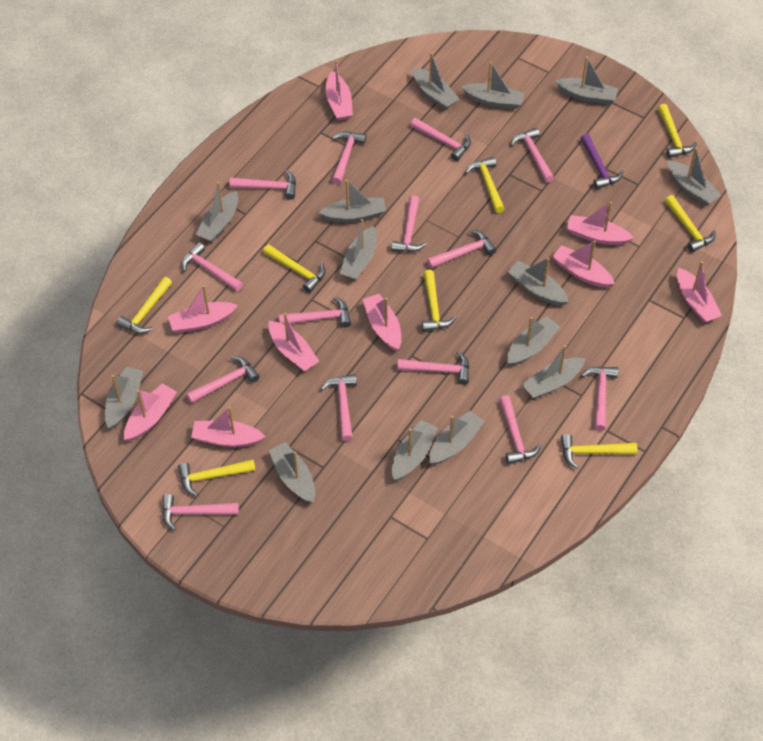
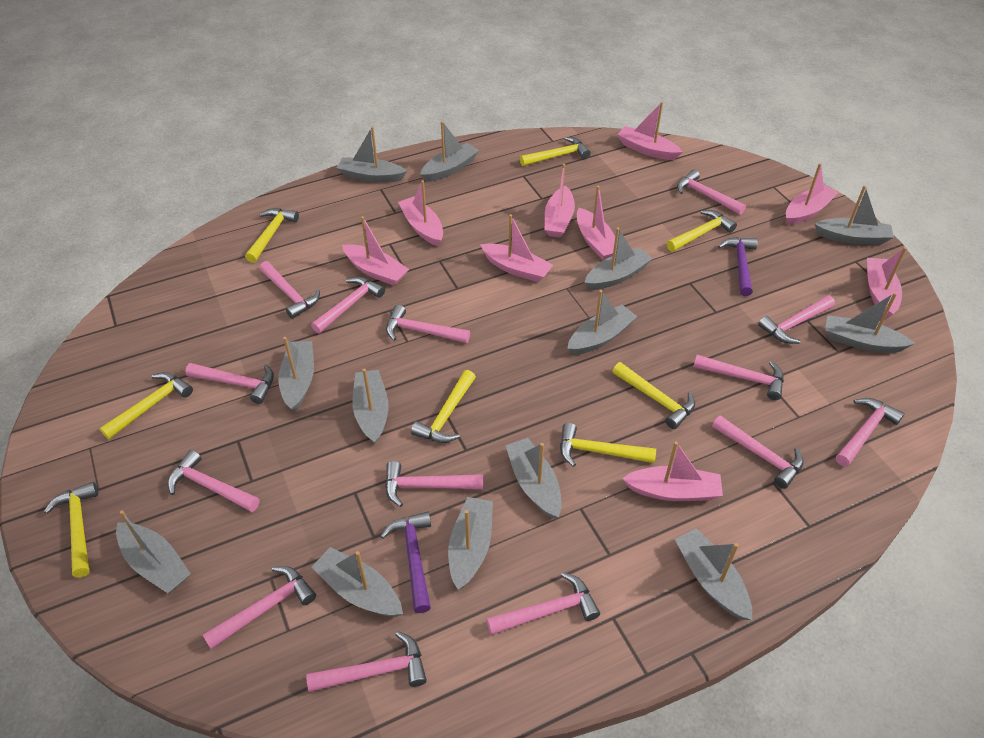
grey boat: [105,367,143,429] [196,182,238,242] [268,442,315,503] [319,180,386,222] [340,219,376,280] [392,420,438,481] [413,52,459,109] [429,411,484,465] [462,62,525,109] [506,316,560,366] [508,258,569,306] [522,345,585,399] [555,56,618,104] [668,148,721,205] = 14 -> [116,510,191,593] [278,337,314,412] [312,547,403,617] [337,126,407,183] [352,369,388,444] [420,121,479,182] [448,497,493,590] [505,438,562,519] [567,290,637,355] [584,227,653,290] [675,528,752,620] [814,185,894,245] [825,293,915,353] = 13
purple hammer: [580,134,623,189] = 1 -> [380,511,431,613] [718,237,758,296] = 2

